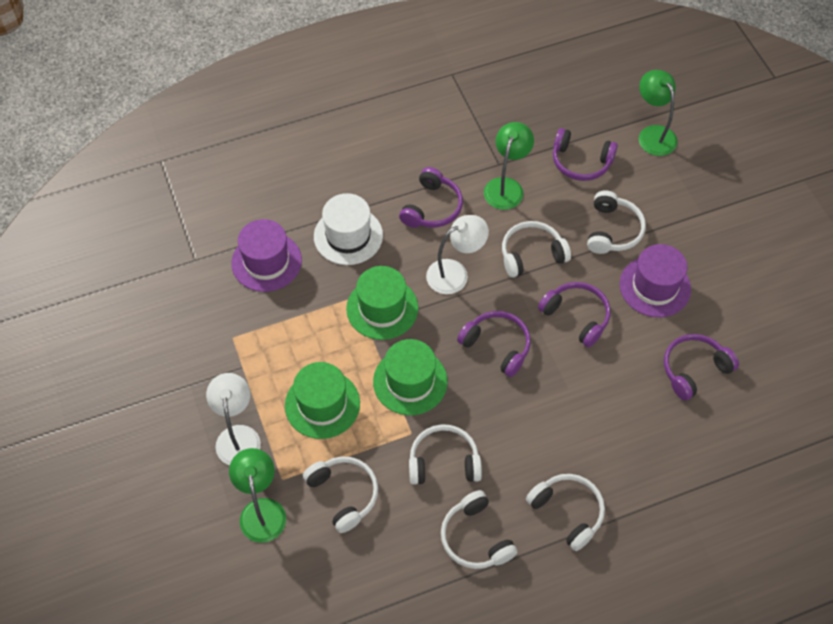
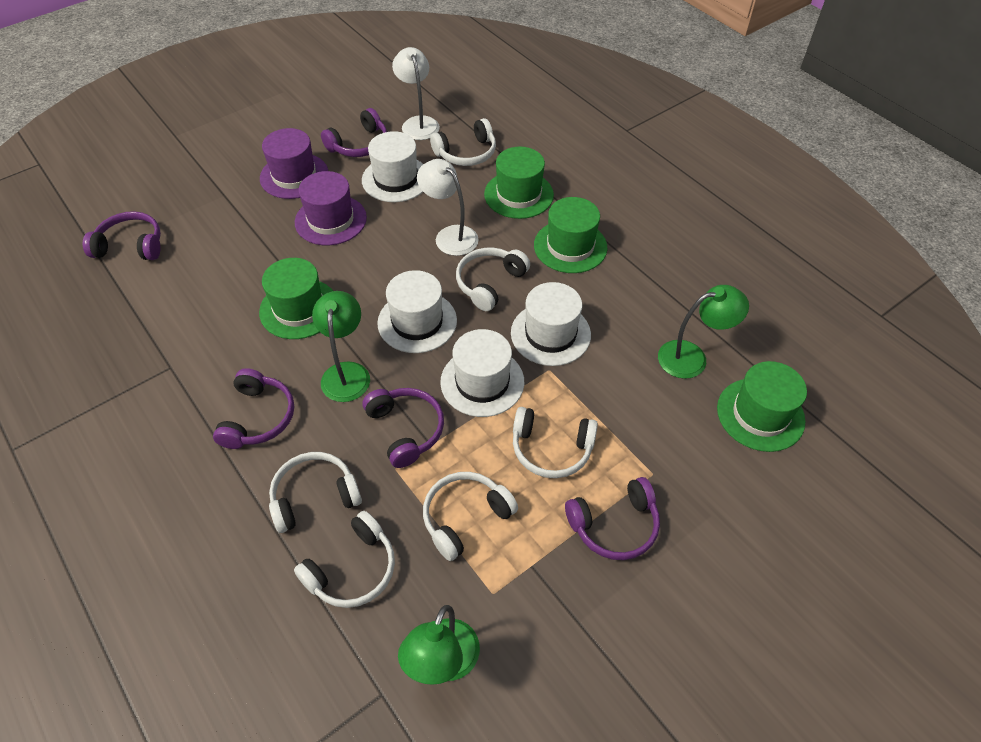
green hat: [285,362,360,439] [346,266,418,340] [373,339,448,415] = 3 -> [259,258,333,339] [484,147,554,219] [534,197,607,273] [717,361,807,452] = 4
white hat: [314,193,383,265] = 1 -> [362,131,423,202] [377,270,457,353] [440,329,524,417] [511,282,591,366] = 4

